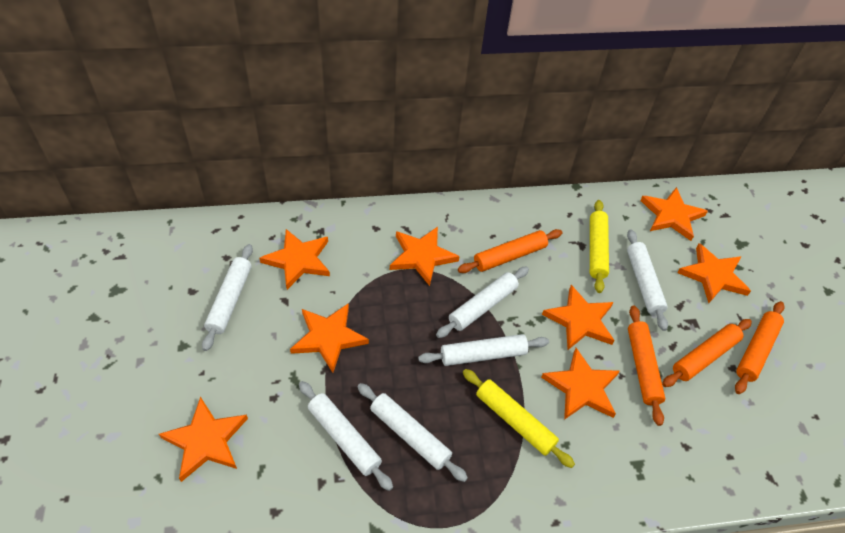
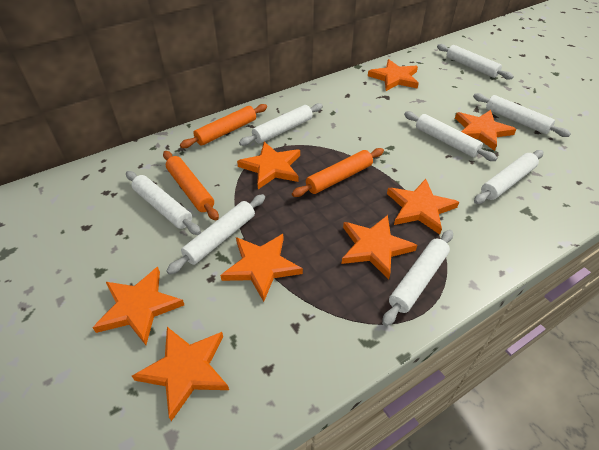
orange rolling pin: [458,229,562,273] [628,306,665,426] [662,319,752,387] [735,301,785,394] = 4 -> [163,151,219,220] [180,104,267,148] [292,148,384,197] = 3
white rolling pin: [202,244,253,351] [299,381,393,491] [357,383,468,482] [418,334,549,366] [436,267,529,338] [627,230,668,331] = 6 -> [126,171,201,235] [166,194,265,275] [239,103,323,146] [382,230,453,326] [404,111,497,161] [437,44,514,80] [473,93,571,137] [474,150,543,204] = 8
yellow rolling pin: [463,369,575,468] [590,200,609,293] = 2 -> none = 0

